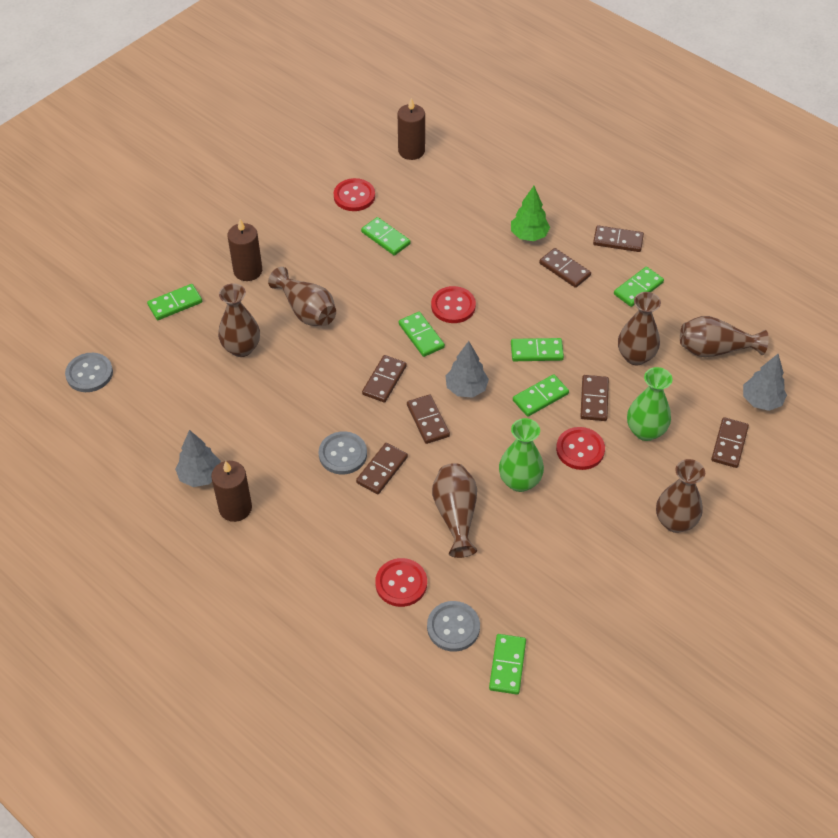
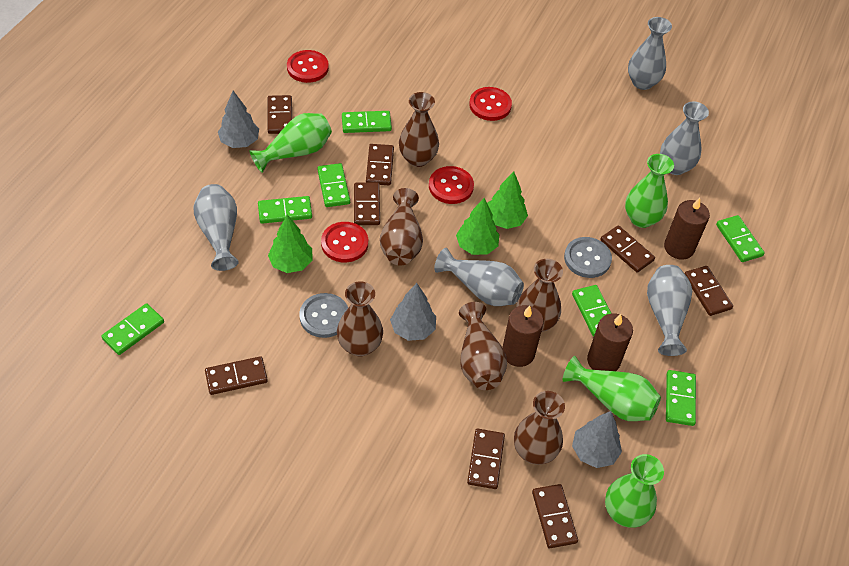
brown domino: [356,443,408,494] [362,355,407,403] [407,394,450,444] [539,248,591,288] [580,375,609,421] [593,225,644,252] [711,417,749,468] = 7 -> [205,356,268,395] [268,95,292,134] [354,182,380,225] [366,144,394,185] [467,429,505,489] [532,484,578,548] [600,225,655,273] [684,266,733,316] = 8
green tree: [511,186,550,241] = 1 -> [268,215,313,273] [456,198,499,255] [487,171,528,229] = 3
green vase: [499,418,544,492] [627,367,673,441] = 2 -> [249,113,332,173] [563,356,661,421] [605,454,664,528] [625,154,674,228] = 4
grey button: [65,353,113,392] [319,431,367,474] [427,601,480,652] = 3 -> [299,293,348,338] [564,237,612,278] = 2
grey vase: none = 0 -> [194,184,239,271] [434,248,524,306] [628,17,672,90] [647,265,692,356] [660,101,709,175] = 5

